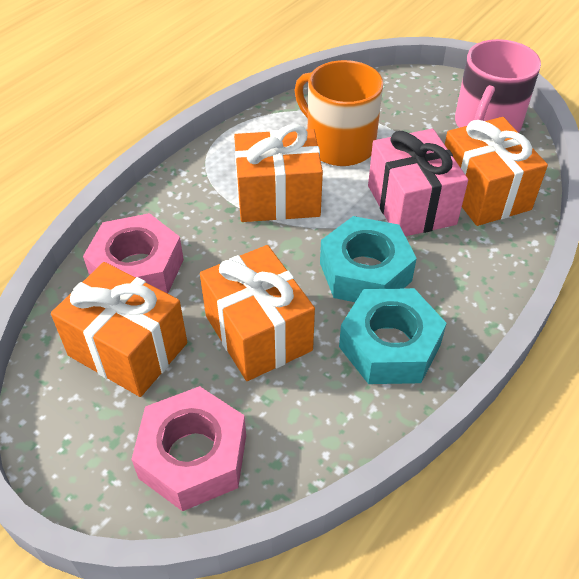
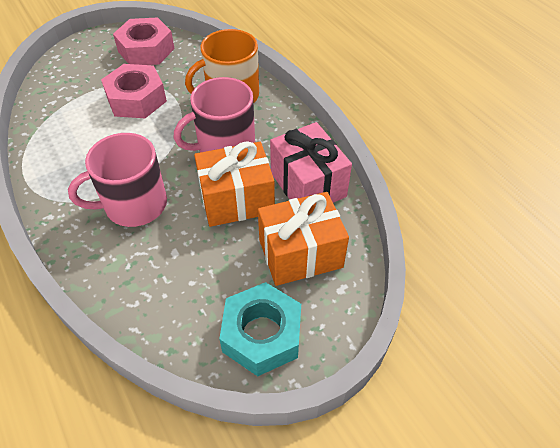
orange gift: [51,262,187,397] [200,245,315,381] [234,124,323,222] [445,117,548,226] = 4 -> [194,141,275,227] [258,192,349,286] = 2
pink mug: [455,39,541,133] = 1 -> [68,133,167,227] [174,77,255,152] = 2
turquoise nut: [320,216,417,302] [339,288,447,384] = 2 -> [219,282,301,376] = 1

